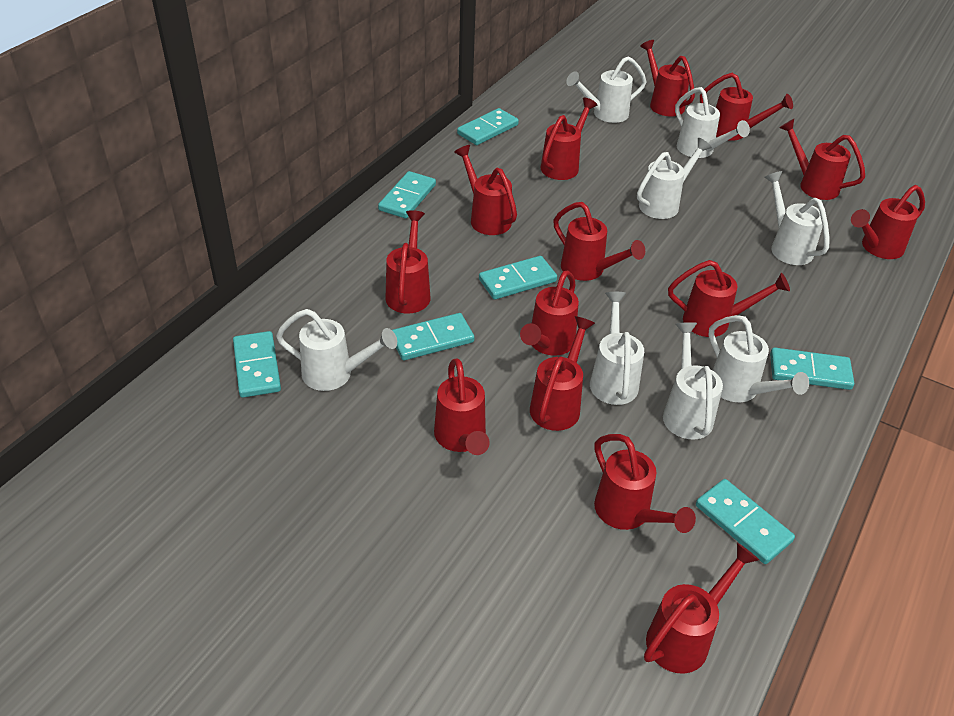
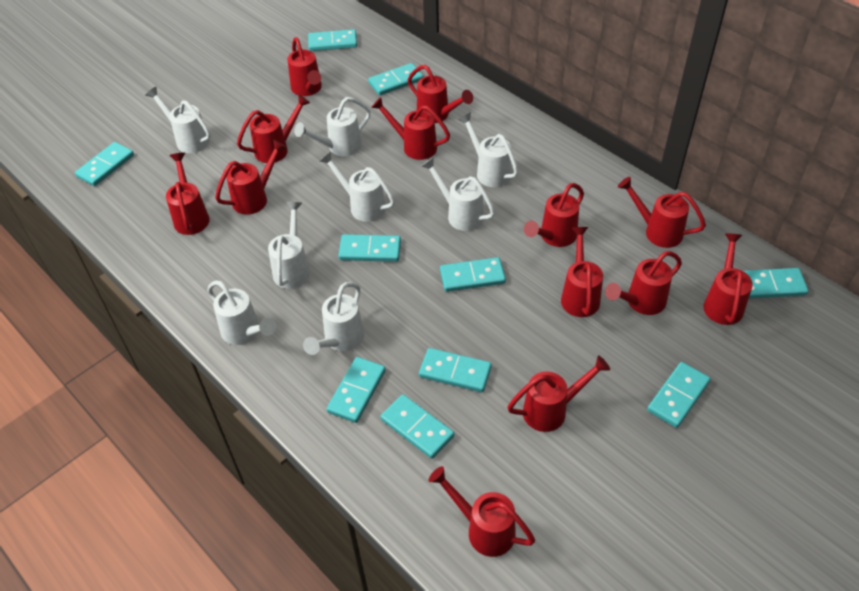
red watering can: [385,210,430,313] [434,358,490,455] [454,145,517,235] [520,270,579,356] [530,316,595,431] [541,98,597,180] [553,202,645,281] [594,434,696,533] [640,40,695,117] [644,543,759,674] [668,260,790,337] [700,73,793,141] [779,119,865,200] [851,185,925,259] = 14 -> [166,153,210,235] [215,139,287,215] [237,94,310,163] [288,37,322,96] [371,97,450,160] [408,65,473,123] [429,466,535,557] [507,355,610,432] [524,183,584,247] [561,227,603,317] [605,251,682,315] [618,177,706,248] [703,233,753,325] = 13
turquoise domino: [233,331,281,398] [378,171,436,219] [392,313,474,360] [457,108,519,145] [479,256,557,300] [696,479,795,564] [770,347,854,390] = 7 -> [75,142,134,186] [308,29,357,51] [327,357,386,423] [338,234,401,262] [368,63,423,96] [380,394,454,459] [419,348,492,392] [440,257,506,292] [647,362,711,428] [743,268,808,298] = 10

